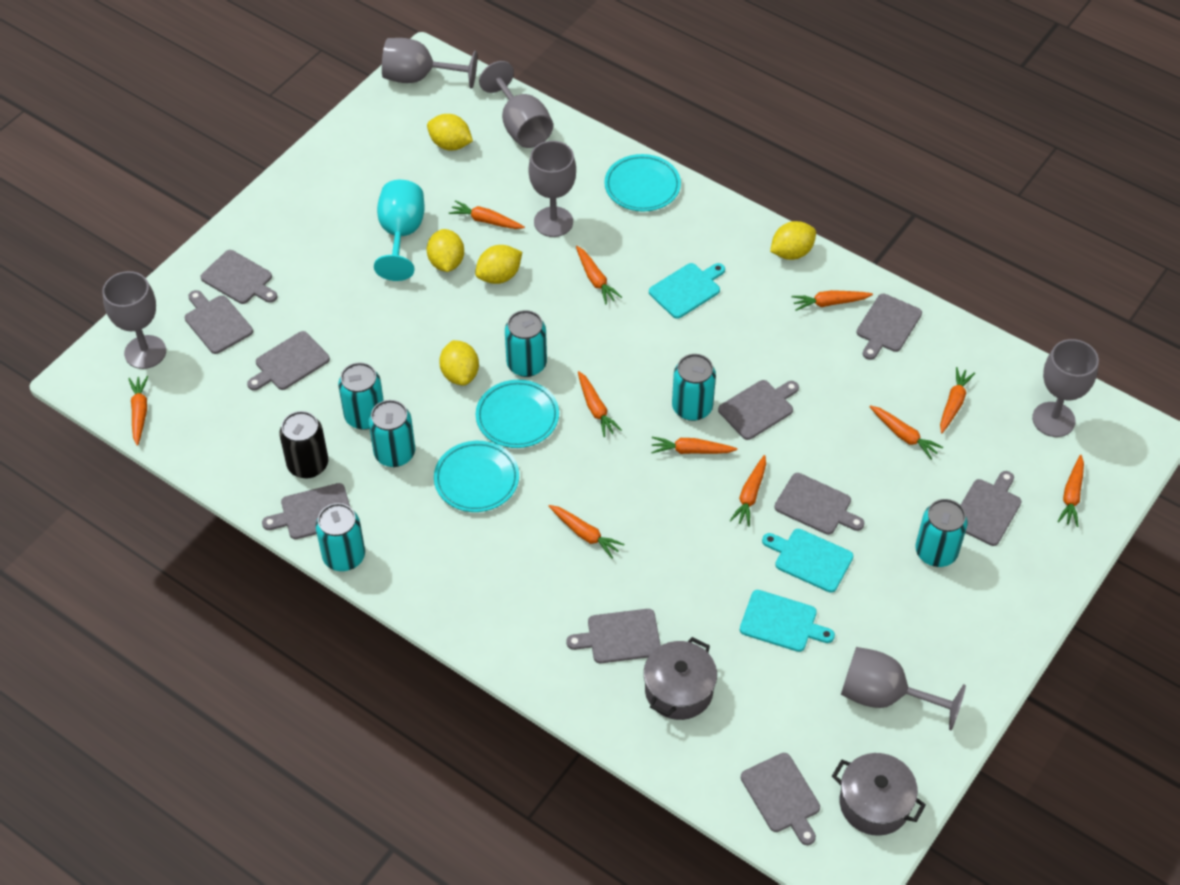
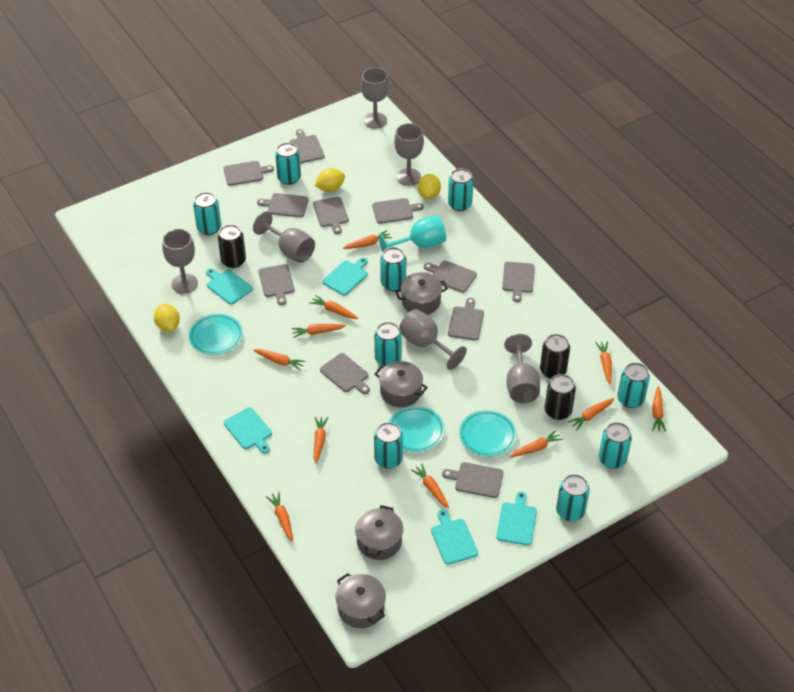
black can: [279,411,328,478] = 1 -> [218,225,246,268] [540,334,570,379] [545,374,576,420] = 3
grey cutting board: [185,290,253,354] [200,250,277,304] [247,331,330,391] [262,483,350,539] [566,609,661,663] [718,380,799,440] [741,753,820,845] [774,473,865,535] [857,294,922,360] [961,471,1021,546] = 10 -> [224,161,274,186] [257,193,309,218] [258,264,295,305] [290,129,325,163] [313,197,349,234] [320,353,370,394] [372,198,424,224] [424,261,477,293] [442,462,503,498] [448,298,484,341] [502,262,535,302] = 11
grey pot: [644,637,717,720] [832,753,926,836] = 2 -> [335,573,386,628] [355,505,403,560] [375,361,428,407] [395,272,448,315] = 4
turquoise can: [315,503,365,571] [338,362,384,430] [369,400,415,467] [505,310,547,377] [672,354,716,421] [915,499,968,567] = 6 -> [193,192,221,235] [275,143,301,185] [374,322,402,367] [374,422,403,469] [380,247,406,291] [448,168,474,211] [556,474,590,521] [599,422,632,469] [617,362,650,408] = 9
turquoise cutting board: [649,263,725,319] [740,590,835,652] [762,529,853,593] = 3 -> [206,268,253,305] [224,407,272,454] [323,258,368,296] [431,510,478,565] [496,492,537,546] = 5
yellow lemon: [427,114,473,150] [427,229,464,272] [439,340,479,386] [475,245,522,284] [770,221,816,260] = 5 -> [154,304,180,332] [315,168,345,192] [418,174,441,199] = 3

